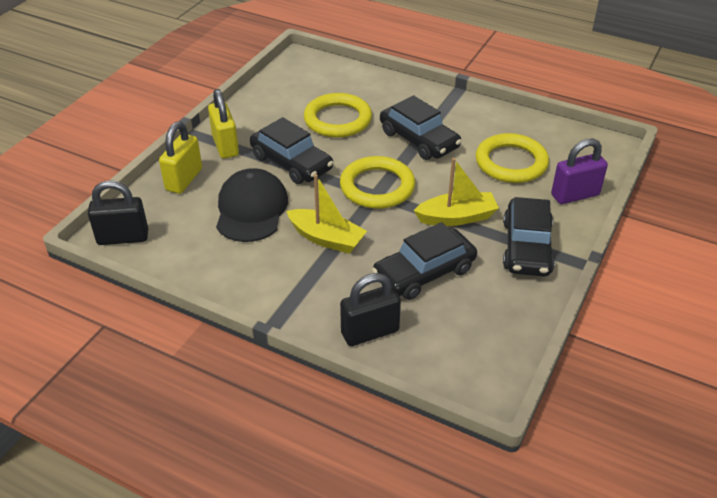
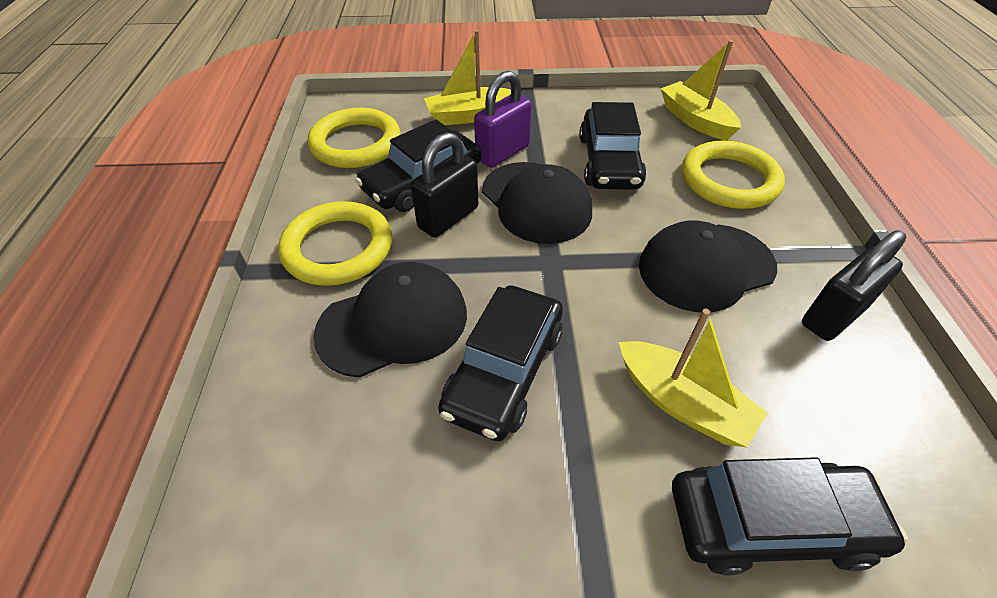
black cap: [216,168,288,242] = 1 -> [313,262,467,378] [482,162,592,244] [639,221,777,312] = 3
yellow boat: [286,174,367,254] [413,158,499,226] = 2 -> [424,30,511,125] [619,309,768,447] [661,40,741,141] = 3
yellow padlock: [159,121,202,194] [208,89,239,159] = 2 -> none = 0

